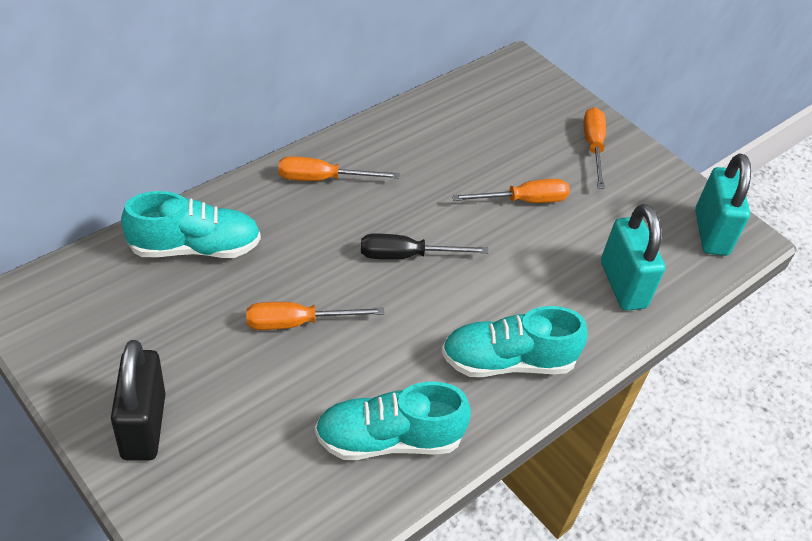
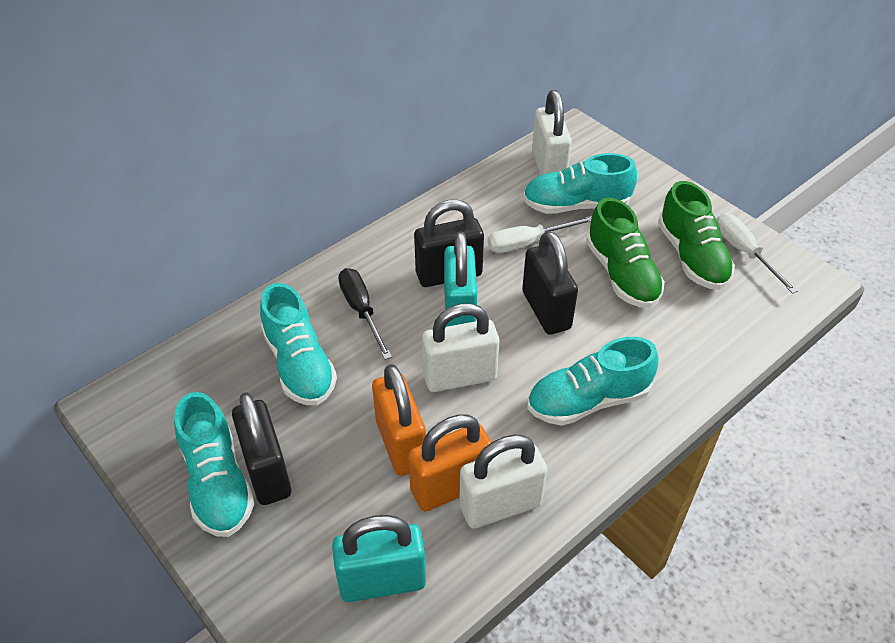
black padlock: [111,340,165,461] = 1 -> [232,392,291,505] [414,200,484,287] [522,231,578,335] = 3
green shoe: none = 0 -> [586,198,665,308] [658,181,735,290] = 2
orange padlock: none = 0 -> [372,364,426,476] [408,414,492,511] = 2
orange screwdriver: [246,302,385,330] [278,156,399,181] [452,179,570,203] [583,107,606,189] = 4 -> none = 0
turquoise shoe: [121,191,261,258] [315,381,471,460] [441,306,587,377] = 3 -> [174,392,255,537] [260,283,337,405] [523,153,637,214] [527,337,659,426] = 4
white padlock: none = 0 -> [422,303,499,392] [459,435,547,529] [532,90,572,175] = 3
white screwdriver: none = 0 -> [488,216,592,253] [717,213,798,294] = 2

